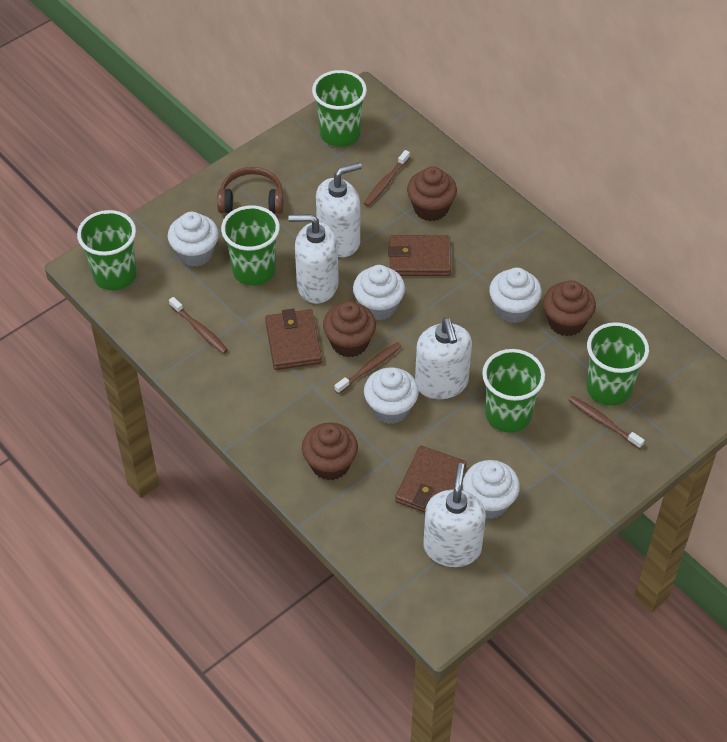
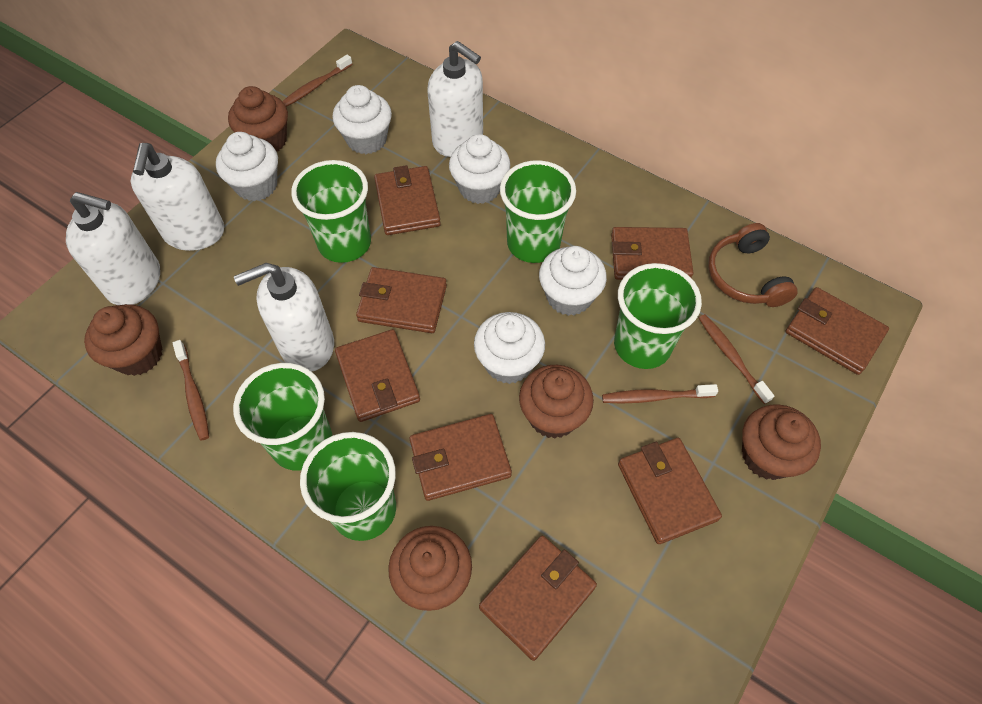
brown cupcake: [302,422,358,480] [323,301,376,357] [407,166,457,221] [543,280,596,336] = 4 -> [84,304,162,376] [228,86,288,152] [388,526,472,611] [519,365,594,439] [742,404,821,480] = 5
brown wallet: [265,309,322,370] [388,235,451,276] [395,446,467,513] = 3 -> [335,329,420,422] [356,267,447,333] [374,165,441,235] [409,414,512,501] [479,536,597,661] [611,227,693,280] [618,438,722,544] [786,287,889,375] = 8

